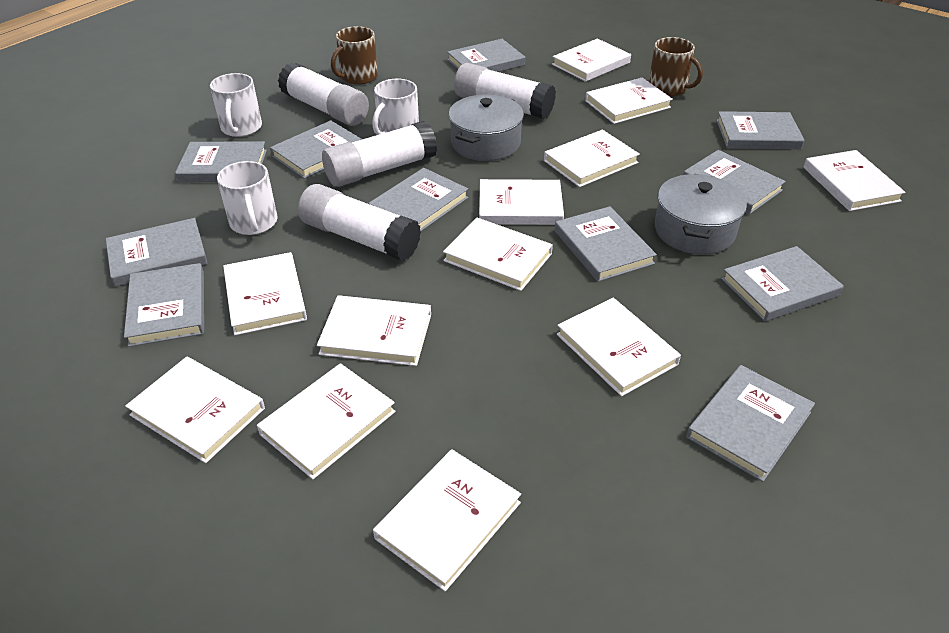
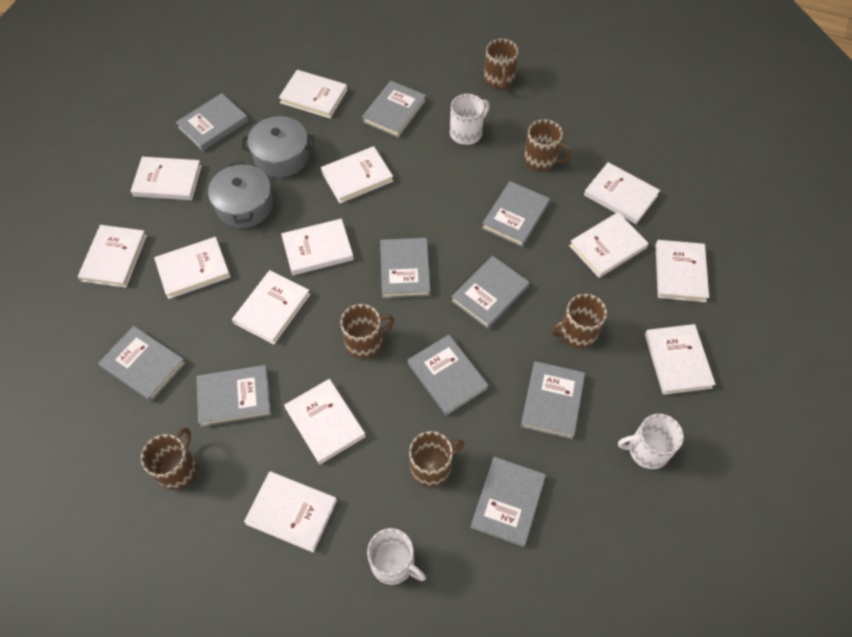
brown mug: [331,26,378,85] [649,37,703,97] = 2 -> [141,427,197,490] [341,304,395,359] [409,431,464,487] [484,39,518,89] [524,119,571,171] [551,294,607,348] = 6
grey book: [106,218,208,287] [124,263,204,347] [175,141,267,182] [270,120,362,179] [368,168,468,231] [447,39,525,72] [555,206,657,282] [683,150,786,214] [686,365,815,482] [716,111,805,149] [721,246,844,321] = 11 -> [98,326,186,402] [176,93,248,151] [196,365,271,427] [362,81,426,138] [380,238,431,298] [408,335,489,416] [451,256,529,329] [470,457,546,547] [482,181,550,247] [521,361,585,439] = 10
white book: [125,357,265,463] [223,252,307,335] [257,363,396,479] [317,295,431,366] [373,449,521,591] [443,218,553,291] [479,179,564,225] [544,130,640,187] [552,39,631,82] [557,298,681,396] [585,78,673,124] [804,150,906,211] = 12 -> [78,225,147,288] [131,157,202,200] [154,237,231,299] [232,270,310,344] [244,471,337,553] [279,70,347,118] [281,219,354,275] [284,379,366,464] [321,146,393,203] [569,212,649,278] [584,162,660,224] [645,324,716,395] [655,240,709,302] = 13
white glue stick: [278,62,369,126] [298,184,421,261] [322,121,437,187] [454,63,556,119] = 4 -> none = 0

